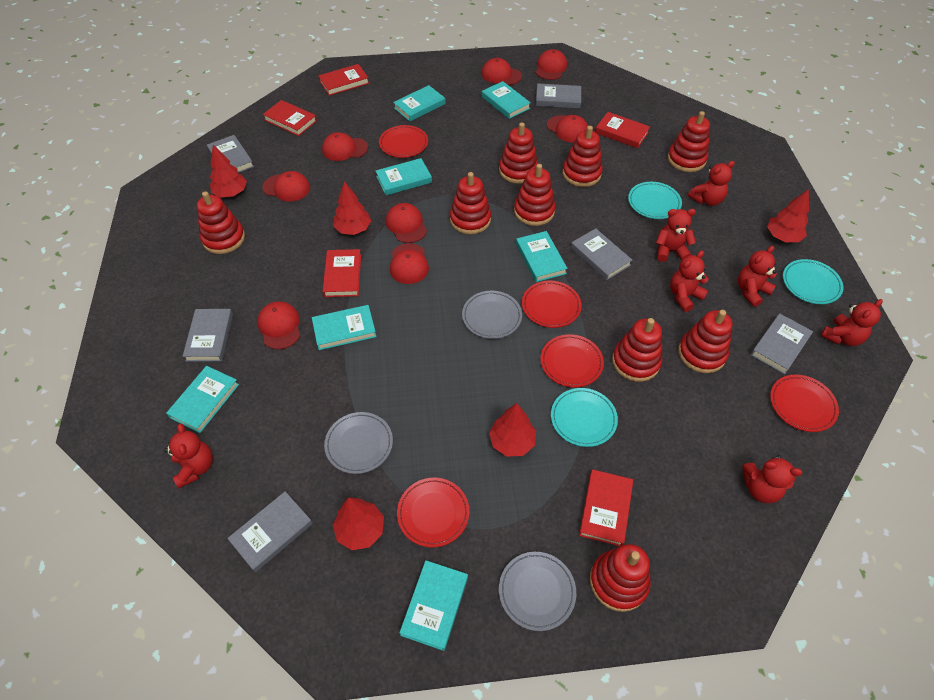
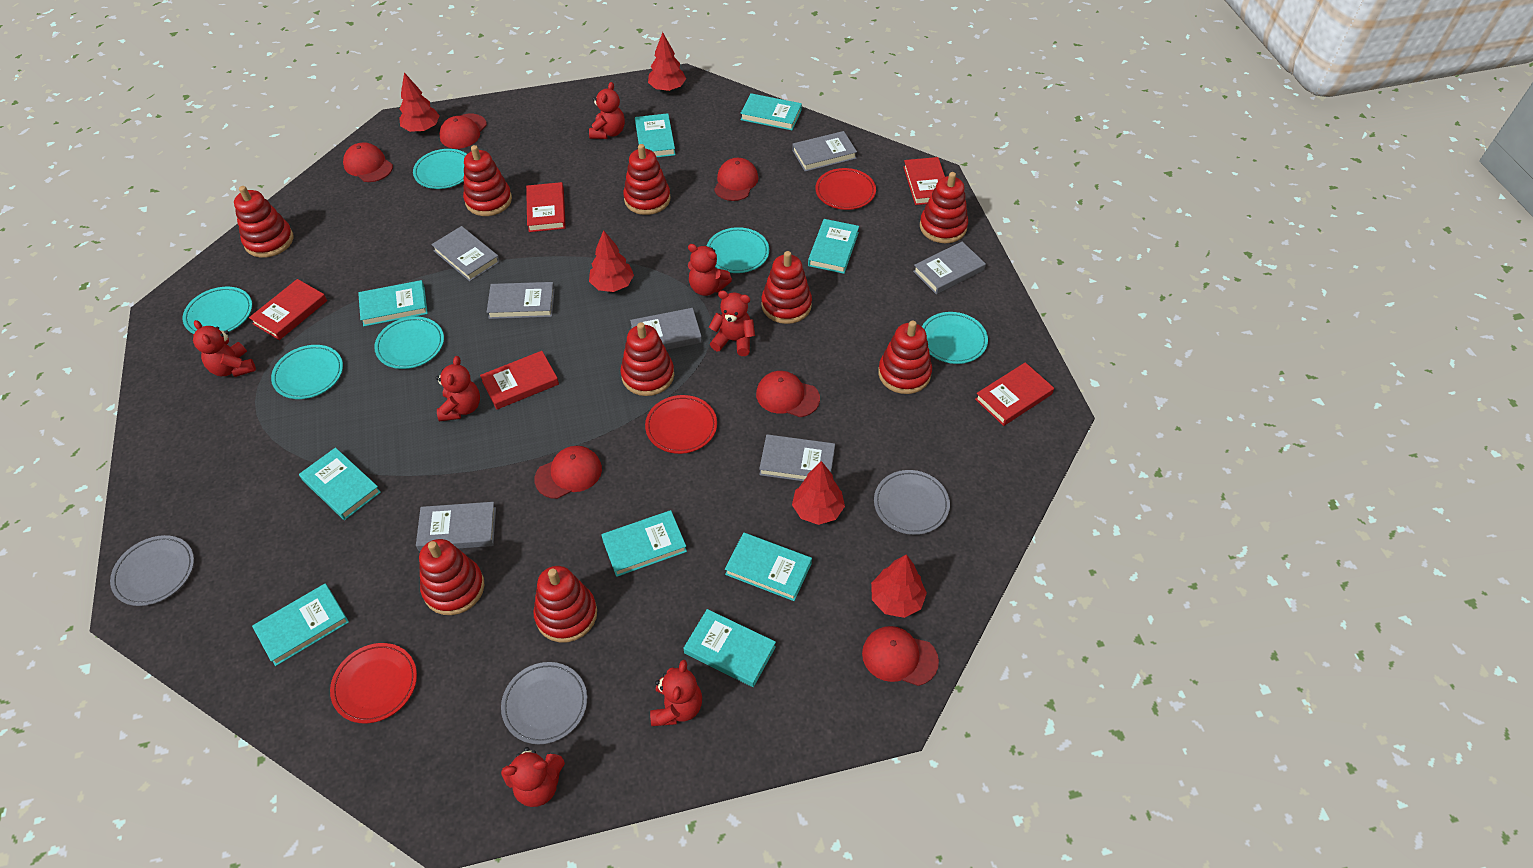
grey book: [183,309,233,362] [207,135,254,173] [227,491,313,573] [536,83,581,109] [571,228,632,280] [751,314,813,374] = 6 -> [416,502,496,551] [431,226,500,281] [487,282,555,319] [630,308,702,350] [759,434,835,481] [792,131,857,172] [913,242,986,294] = 7
red cap: [257,301,300,350] [263,171,310,201] [322,132,368,161] [386,203,427,243] [390,243,429,284] [481,58,522,85] [535,49,567,80] [547,115,588,143] = 8 -> [343,142,393,182] [439,114,487,149] [534,446,602,499] [714,158,758,201] [756,371,820,417] [862,626,939,686] = 6
red plate: [379,125,428,158] [397,478,470,547] [522,281,582,328] [540,334,604,387] [770,375,839,432] = 5 -> [330,643,417,723] [645,395,717,454] [816,168,876,210] = 3
turquoise book: [166,366,239,433] [312,305,376,350] [376,158,432,195] [393,85,446,121] [399,560,468,651] [482,81,531,119] [516,231,568,282] = 7 -> [252,583,349,666] [299,448,381,520] [358,280,428,327] [601,510,687,577] [635,113,675,157] [683,609,776,687] [725,532,812,601] [740,93,802,130] [808,219,859,274] = 9
turquoise plate: [551,388,618,447] [628,182,682,219] [783,259,844,304] = 3 -> [182,287,252,334] [271,345,343,399] [374,317,444,369] [413,149,467,189] [707,227,769,273] [922,312,988,364] = 6

